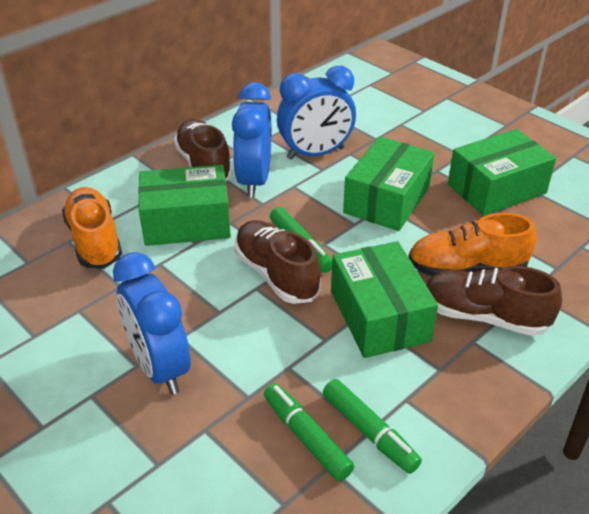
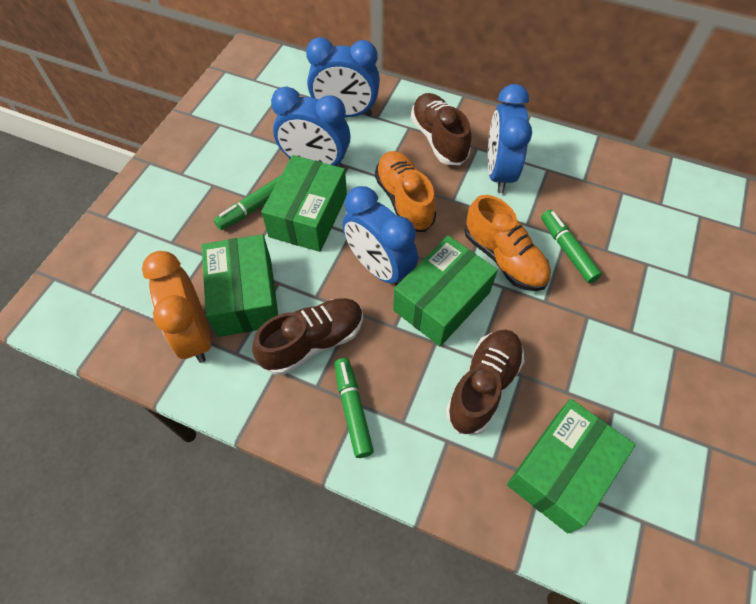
blue clock: [113,252,191,394] [232,82,271,198] [277,66,356,160] = 3 -> [271,86,351,168] [306,37,380,117] [342,186,418,286] [487,84,532,193] = 4
orange clock: none = 0 -> [142,251,211,363] = 1

